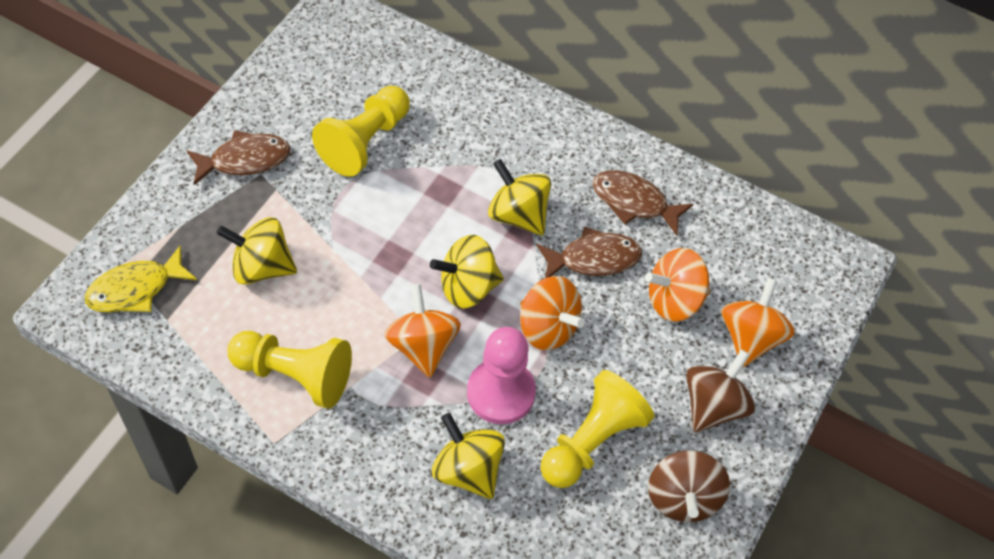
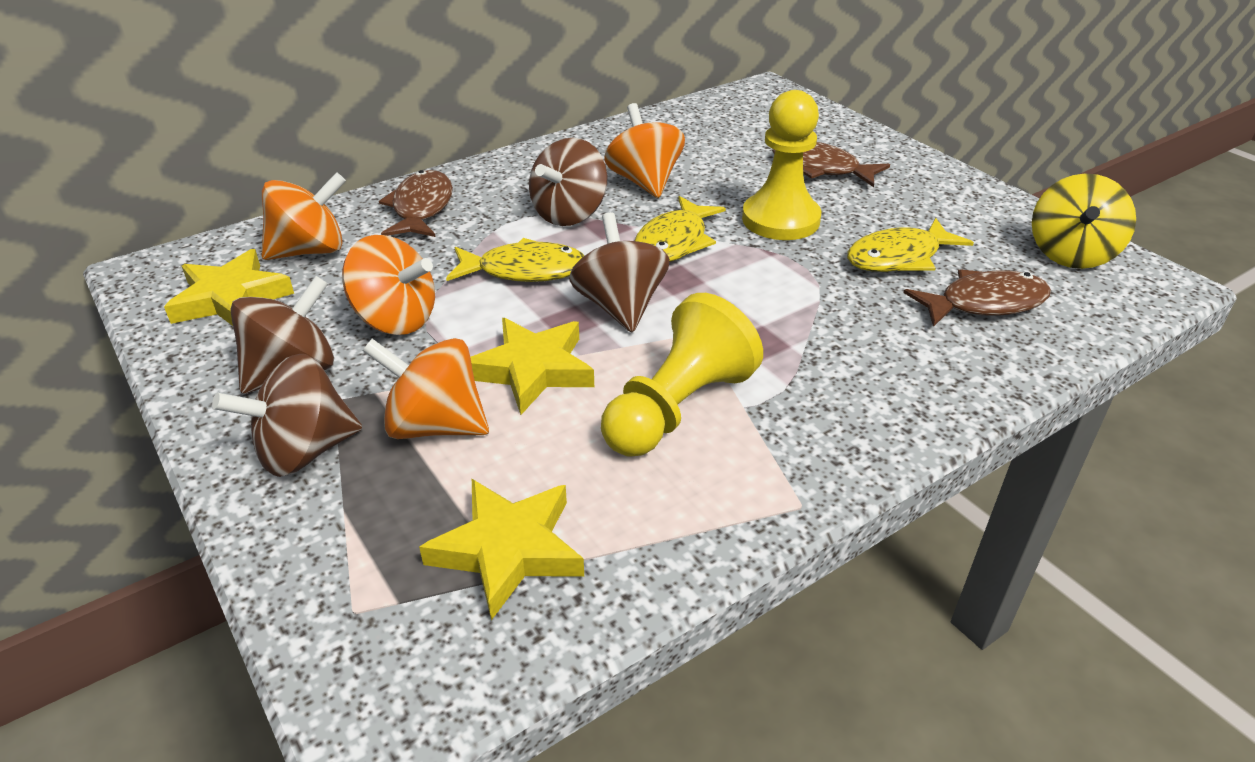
brown spinning top: [648,450,730,522] [686,349,755,432] = 2 -> [212,354,362,477] [231,276,334,394] [529,138,607,226] [569,212,670,333] = 4
pink pawn: [467,327,536,424] = 1 -> none = 0
yellow fish: [85,245,197,312] = 1 -> [446,238,585,282] [635,196,726,262] [847,218,974,272] = 3
yellow pawn: [227,331,352,409] [312,86,410,177] [541,370,655,488] = 3 -> [601,293,763,457] [742,90,821,240] = 2
yellow spinning top: [216,217,297,285] [430,235,504,309] [432,413,505,499] [488,159,551,235] = 4 -> [1032,173,1136,269] = 1
yellow star: none = 0 -> [164,249,294,326] [419,479,584,620] [470,318,594,415] = 3

